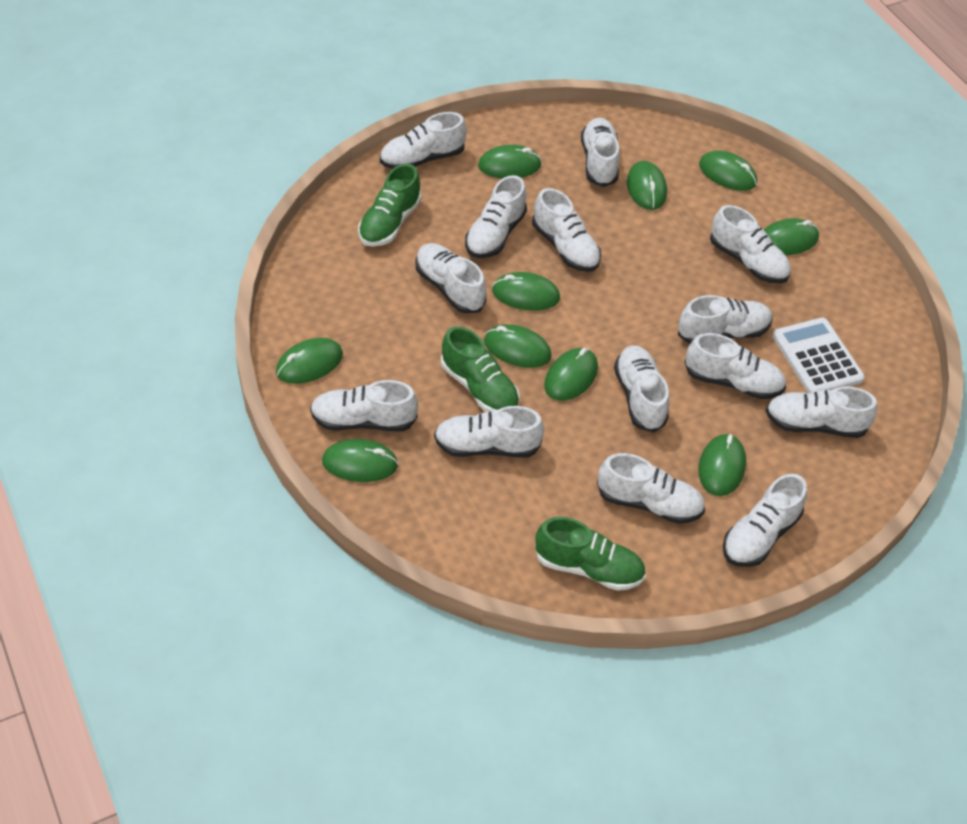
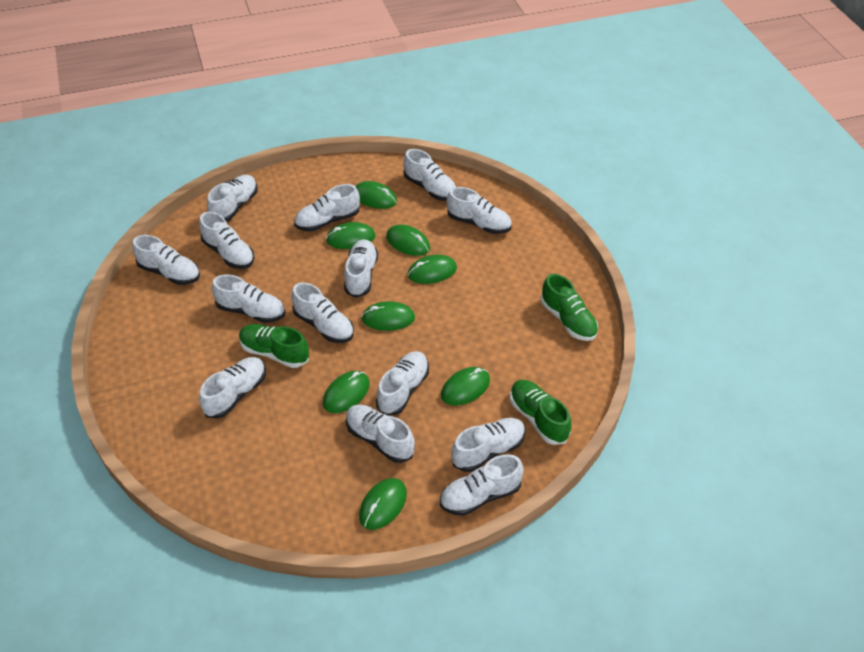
green mouse: [276,338,343,384] [322,439,399,482] [478,145,542,179] [484,325,552,368] [492,272,560,311] [544,348,598,401] [627,161,667,210] [698,434,746,496] [699,151,757,191] [764,218,819,255] = 10 -> [323,371,370,413] [326,222,375,249] [355,181,397,209] [359,478,407,530] [361,301,415,331] [386,225,430,256] [408,255,457,284] [441,367,490,405] = 8
white calculator: [772,318,865,394] = 1 -> none = 0

